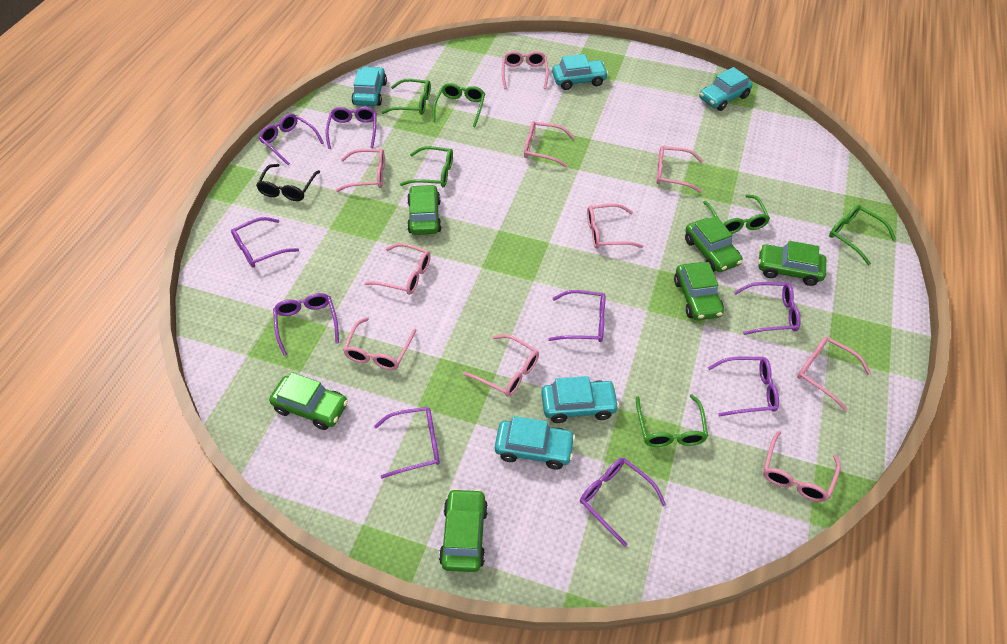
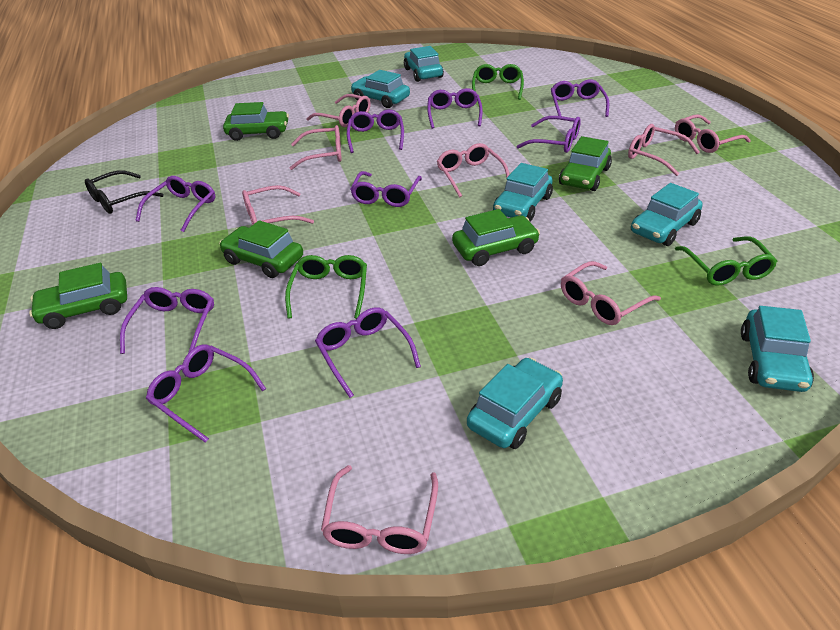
green car: [269,372,348,430] [407,184,442,235] [439,488,488,572] [674,262,724,320] [685,216,743,272] [758,241,826,286] = 6 -> [29,263,127,329] [219,220,303,278] [223,102,289,141] [452,209,540,266] [559,136,612,191] = 5
green glasses: [381,79,431,115] [400,146,453,187] [433,83,485,127] [636,394,708,447] [703,194,770,234] [829,205,896,265] = 6 -> [285,255,367,319] [472,64,524,100] [675,236,778,286] = 3
pink glasses: [336,149,385,192] [343,317,417,370] [365,243,431,295] [463,334,539,397] [502,51,549,89] [524,121,575,167] [587,204,643,249] [656,146,703,193] [763,431,840,502] [797,337,871,411] = 10 -> [242,185,314,225] [290,125,342,170] [306,94,371,127] [321,465,438,554] [437,143,510,197] [561,261,661,325] [628,124,700,176] [675,114,750,153] = 8
turquoise car: [352,66,387,106] [495,416,575,469] [541,376,619,423] [552,54,608,90] [699,67,752,111] = 5 -> [351,70,410,108] [404,46,444,82] [467,358,563,449] [493,163,553,222] [631,183,703,246] [741,306,814,392] = 6

